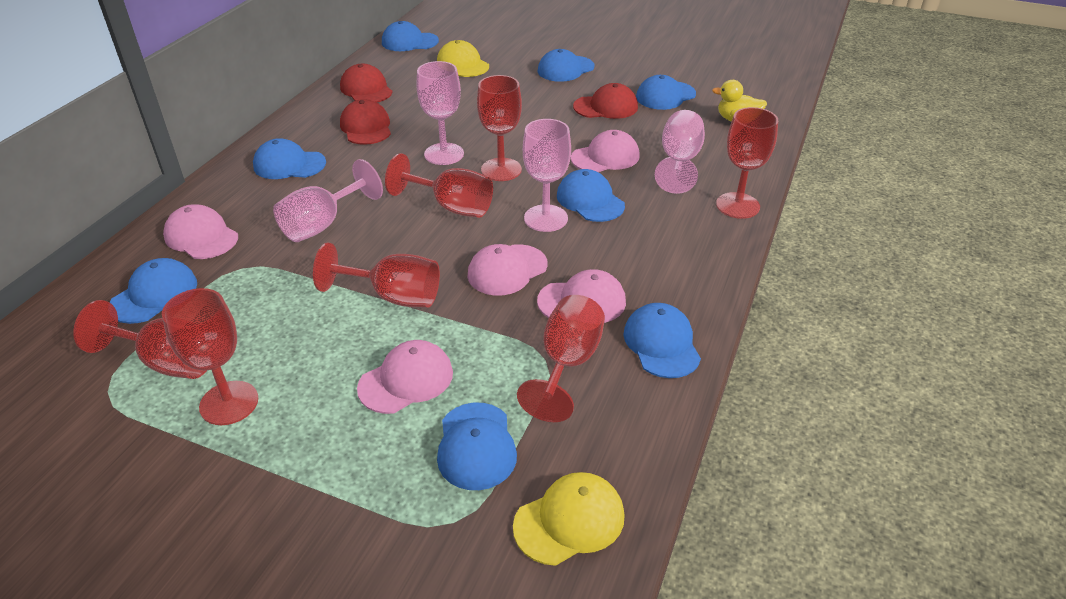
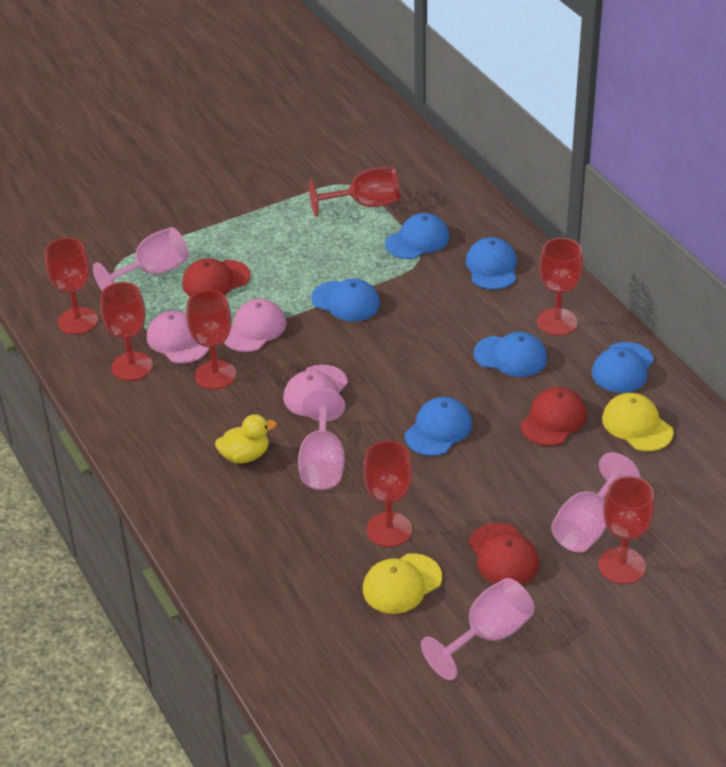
blue cap: [109,258,197,324] [253,138,326,179] [382,21,439,51] [437,403,517,490] [538,49,594,82] [557,169,625,222] [623,303,701,378] [636,75,696,110] = 8 -> [311,279,380,322] [385,213,450,259] [405,397,472,456] [466,237,517,290] [473,332,547,377] [592,342,654,393] = 6
pink cap: [163,204,238,259] [357,340,453,414] [468,244,548,296] [537,269,626,323] [571,130,640,172] = 5 -> [147,310,209,363] [224,299,286,352] [283,365,348,417] = 3

